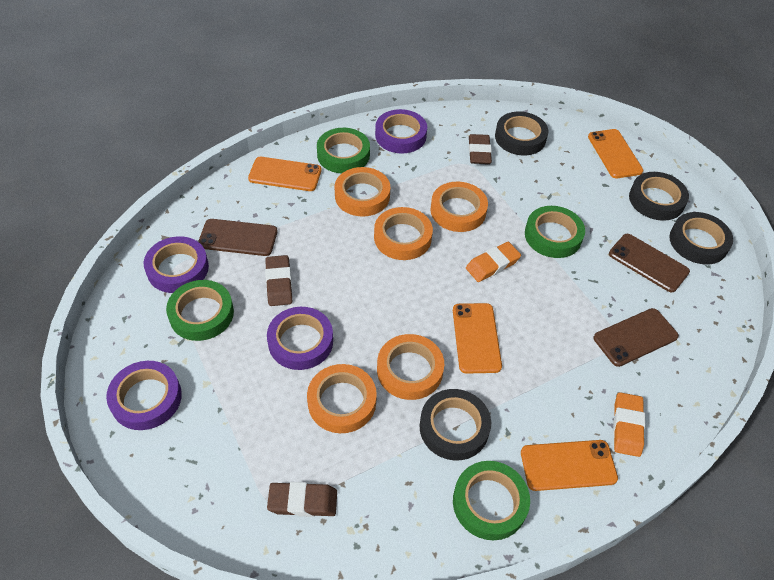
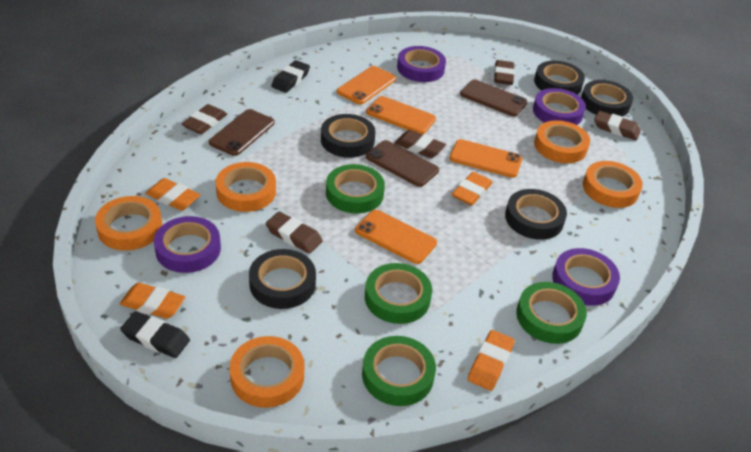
black eraser: none = 0 -> [120,311,190,358] [271,60,310,93] = 2
black tape: [419,389,491,461] [495,112,548,155] [629,172,689,221] [669,212,733,264] = 4 -> [249,249,316,309] [321,114,376,158] [505,189,567,240] [534,61,585,94] [581,80,633,117] = 5
brown eraser: [265,255,292,306] [267,482,337,517] [469,134,492,164] = 3 -> [182,104,227,134] [266,211,323,254] [394,130,446,158] [494,60,515,85] [594,111,641,141] = 5
orange eraser: [466,242,521,282] [613,392,645,457] = 2 -> [120,283,185,319] [145,178,200,211] [452,172,493,205] [468,330,515,391] = 4

